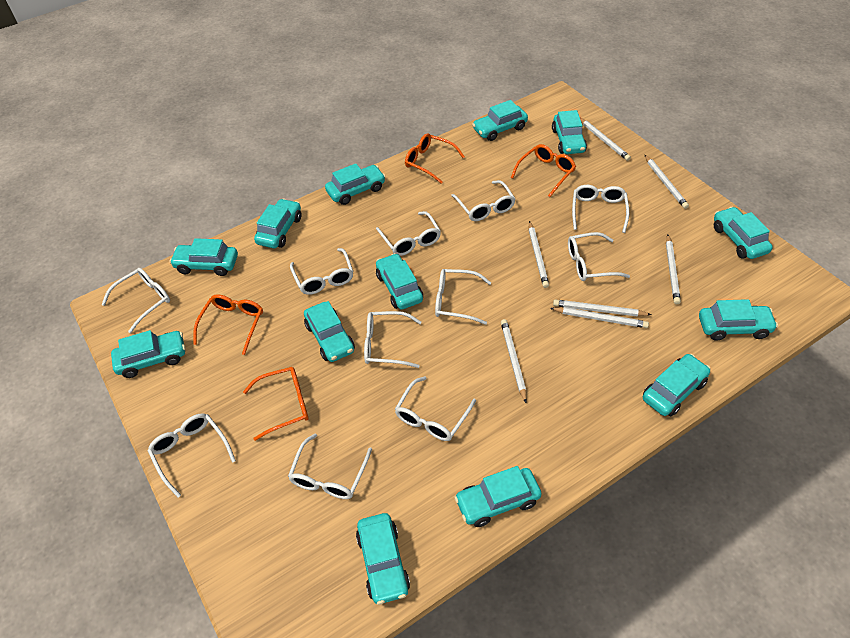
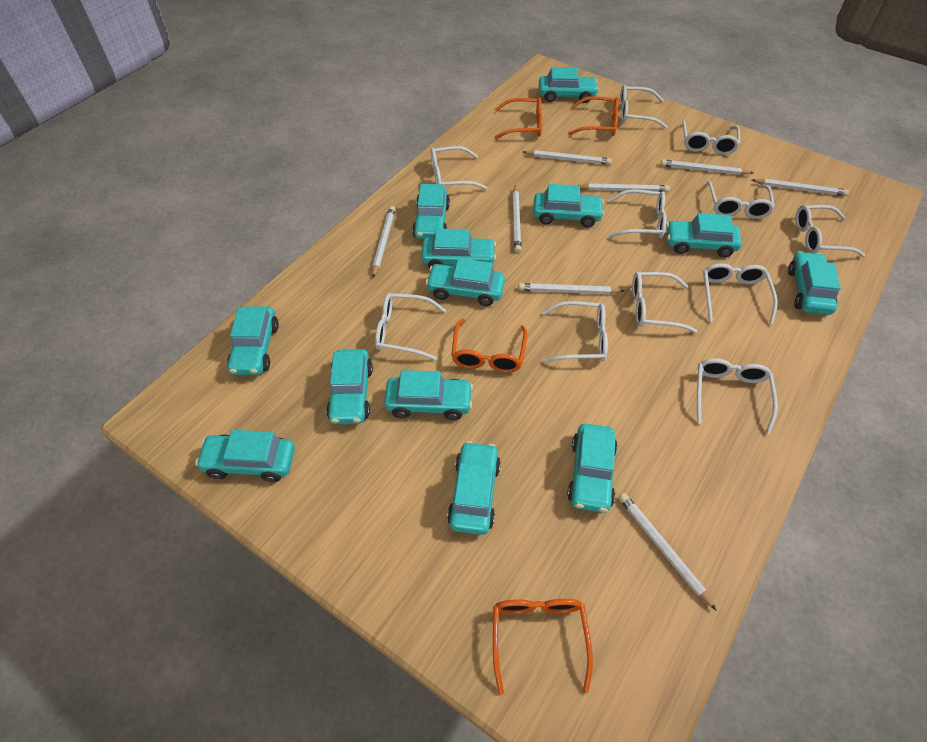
white pencil: [501,319,527,403] [529,221,549,288] [550,307,649,328] [553,299,652,317] [580,118,631,161] [645,155,689,209] [666,235,681,304] = 7 -> [372,206,396,277] [512,185,521,253] [518,283,624,294] [523,150,612,165] [578,183,670,192] [618,493,717,611] [661,159,753,175] [751,179,849,196] = 8

